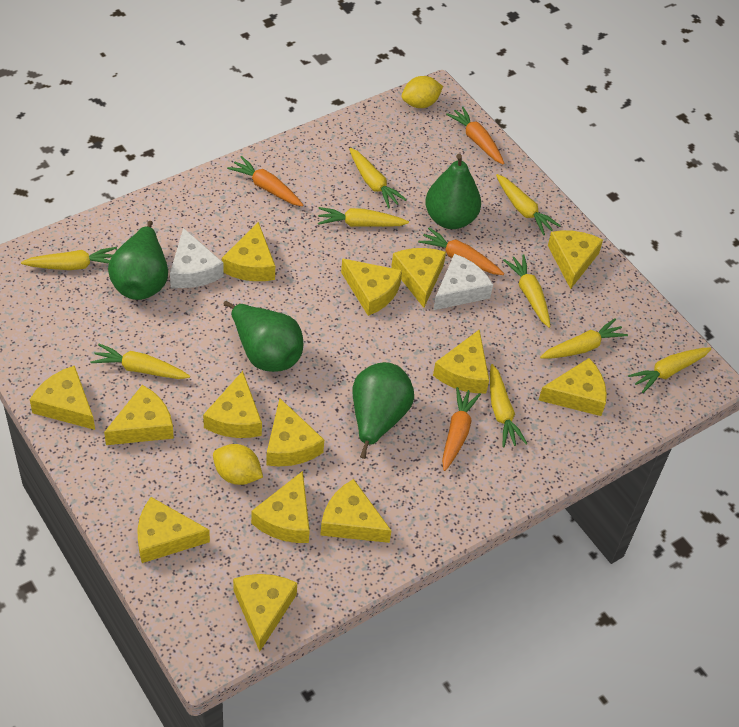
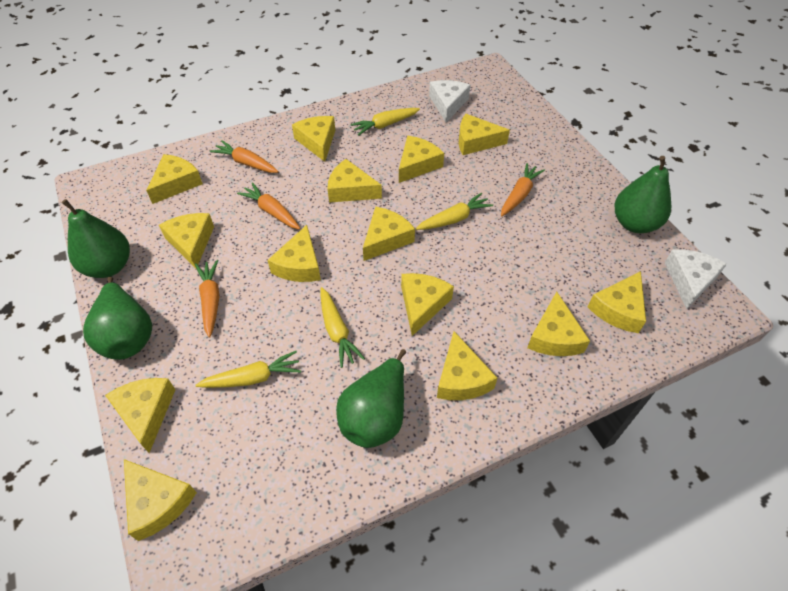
yellow carrot: [21,247,117,270] [90,344,190,379] [318,207,409,227] [349,148,407,209] [490,364,528,447] [496,174,561,235] [503,255,551,328] [540,318,628,359] [628,347,712,393] = 9 -> [196,351,301,388] [320,287,365,368] [350,108,420,136] [416,193,493,230] = 4
yellow lemon: [213,444,263,485] [402,76,443,108] = 2 -> none = 0

